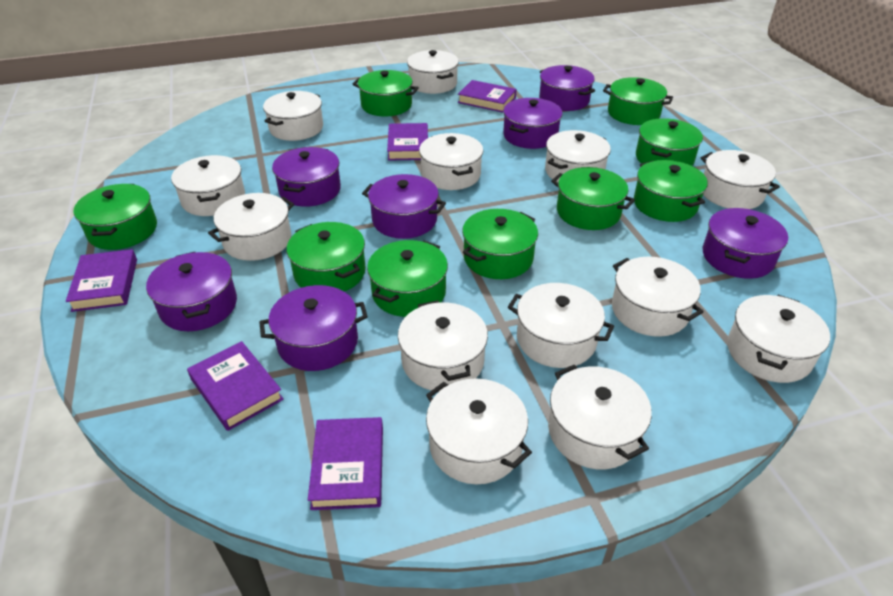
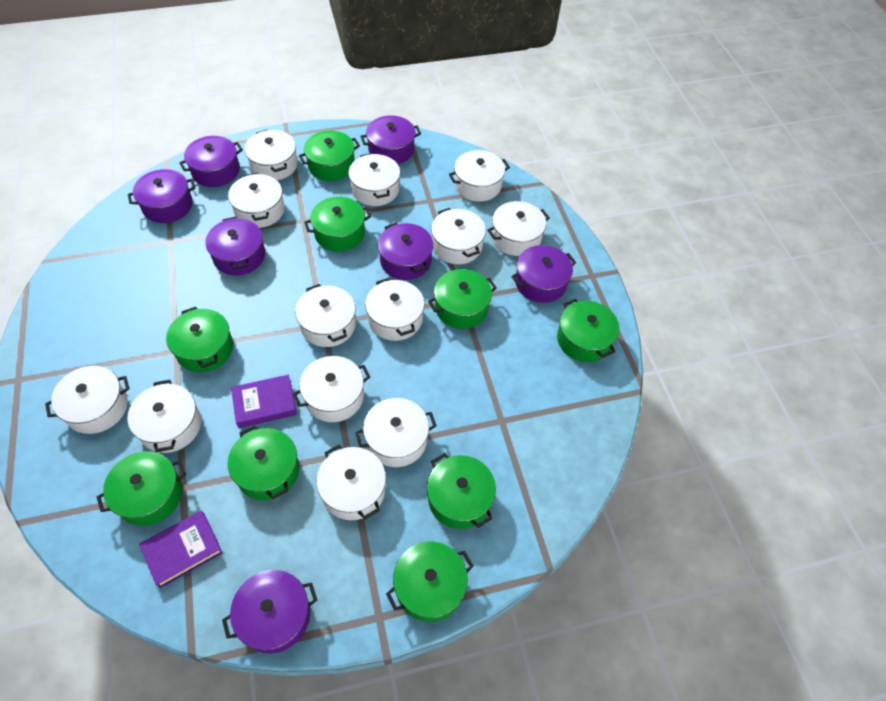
purple book: [66,249,137,312] [187,341,284,431] [308,417,383,510] [387,123,428,161] [458,80,517,113] = 5 -> [139,511,223,588] [231,375,297,428] = 2

